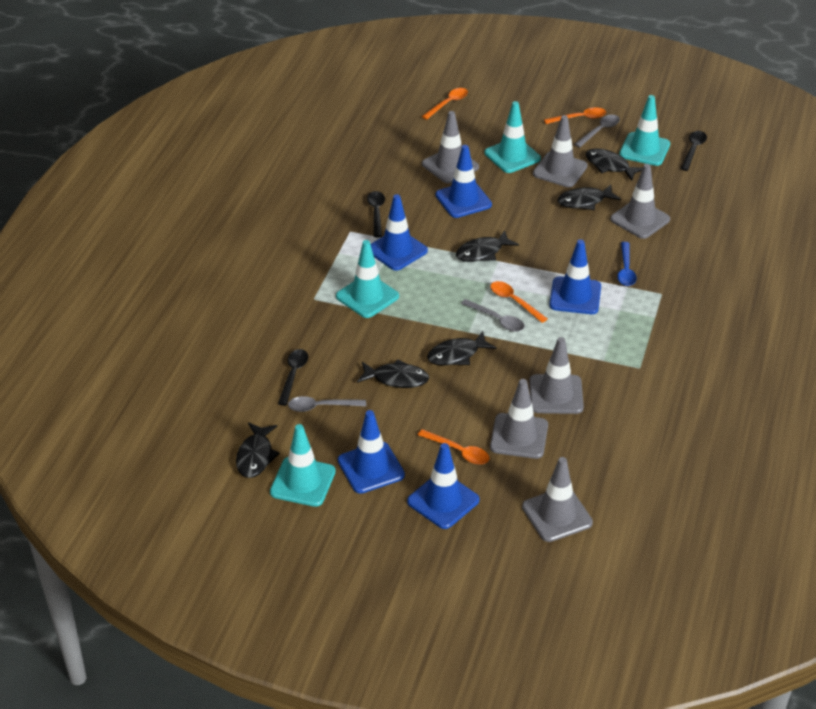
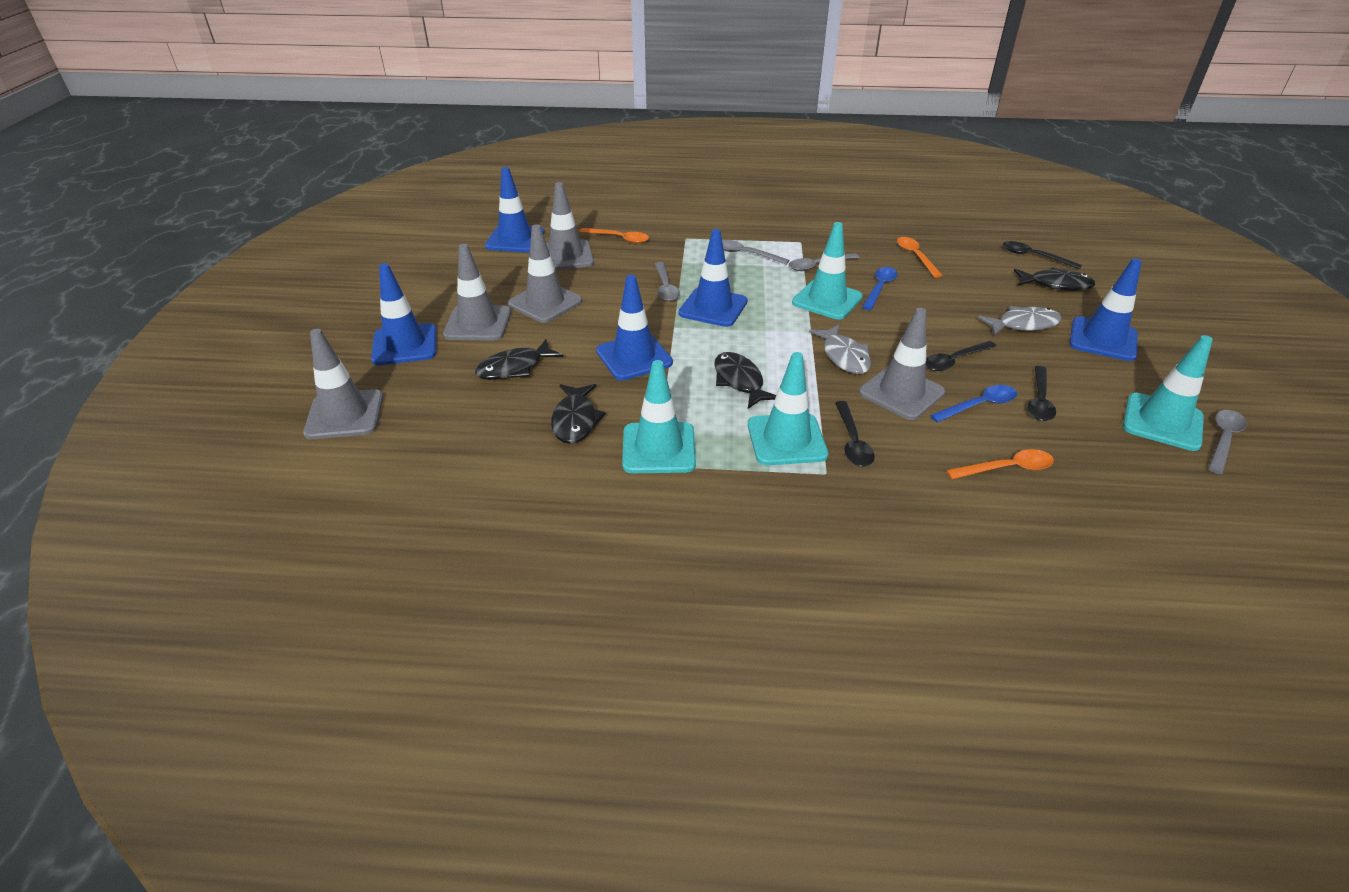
black fish: [236,422,280,478] [357,359,429,388] [427,331,496,366] [456,230,519,262] [557,185,621,210] [586,148,643,181] = 6 -> [475,339,563,380] [551,384,606,444] [714,352,776,408] [1014,268,1095,291] = 4
black spoon: [278,349,308,406] [367,191,385,237] [680,131,707,171] = 3 -> [835,401,875,467] [926,341,997,371] [1003,241,1082,270] [1027,366,1056,421] = 4
blue spoon: [617,242,637,286] = 1 -> [862,267,898,310] [930,385,1017,422] = 2
grey fish: none = 0 -> [809,324,871,374] [978,306,1062,335] = 2
grey spoon: [288,396,366,412] [461,299,524,332] [574,115,620,148] = 3 -> [655,262,680,301] [722,240,790,265] [789,253,859,271] [1208,410,1247,474] = 4
grey traffic cone: [422,111,479,183] [490,379,548,459] [522,457,593,542] [529,337,584,414] [533,115,588,187] [610,164,670,239] = 6 -> [303,329,383,440] [443,244,511,341] [508,224,582,323] [546,182,594,270] [859,308,945,420] = 5
orange spoon: [418,429,489,464] [421,88,468,120] [490,281,548,323] [544,107,606,124] = 4 -> [579,228,649,244] [897,237,943,278] [946,449,1054,479] = 3

